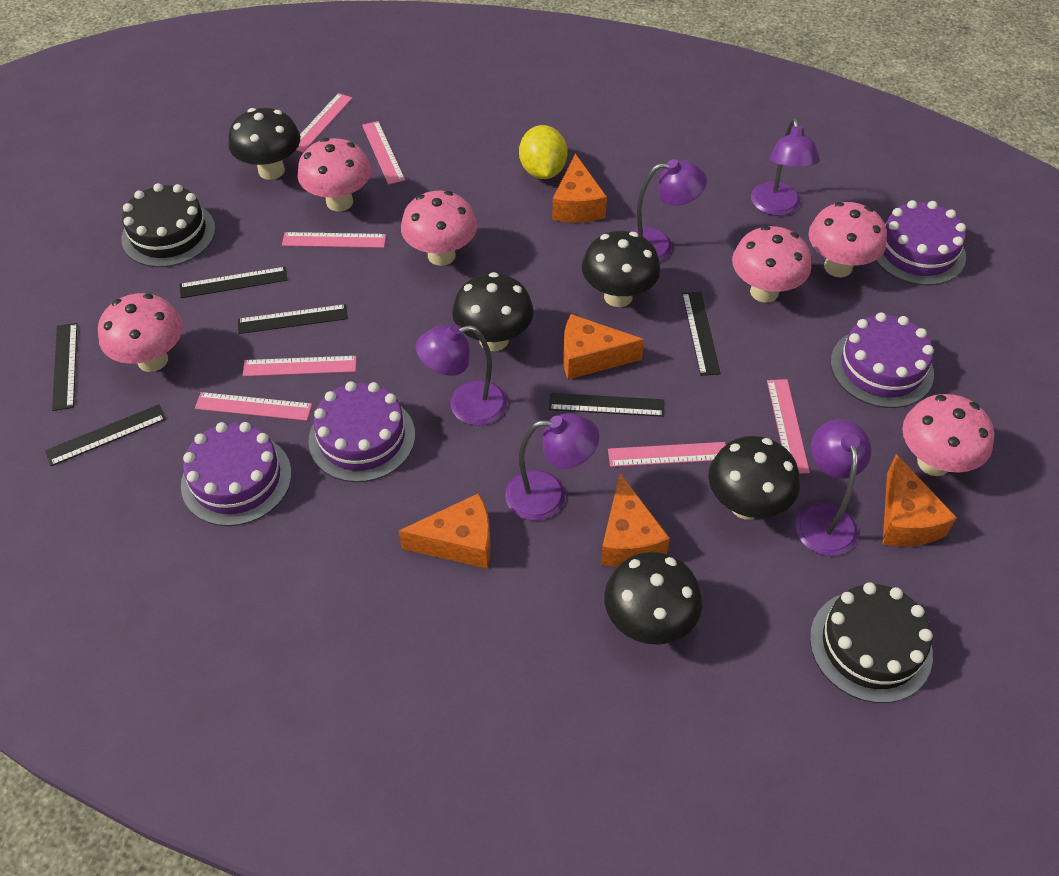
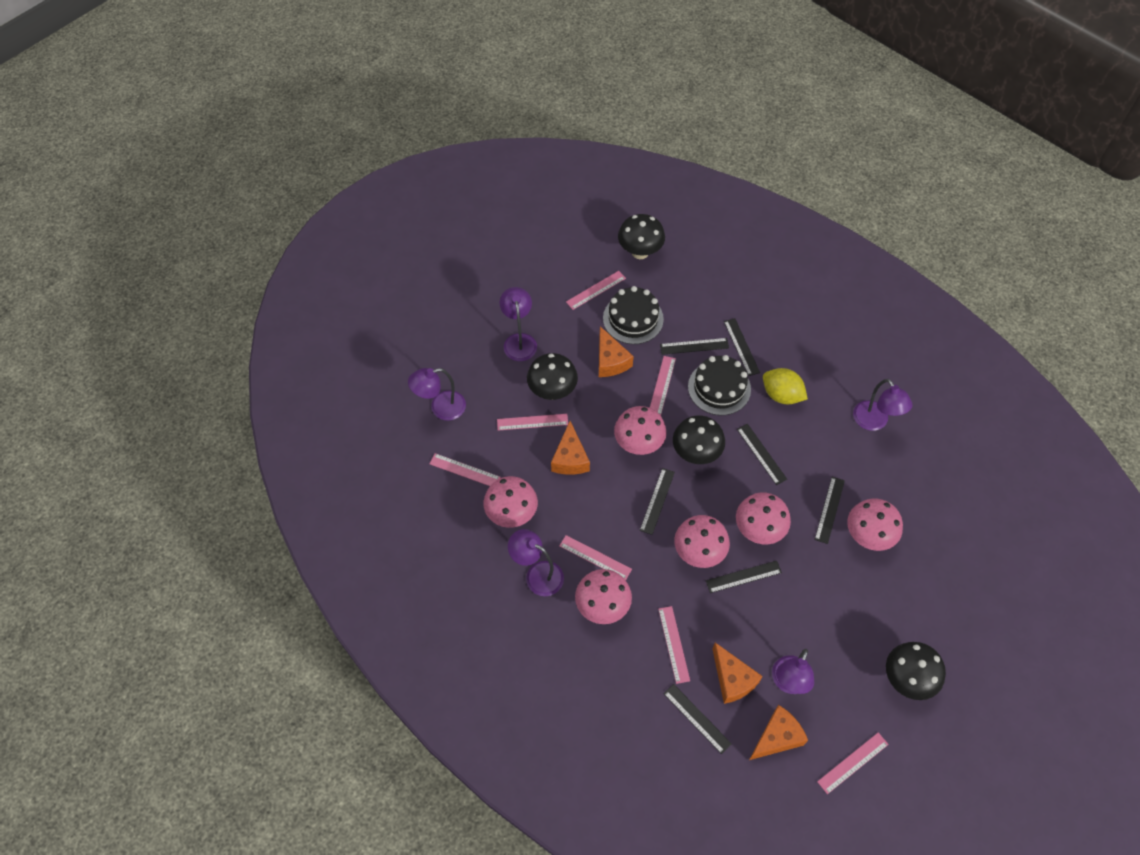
black mushroom: [228,108,300,180] [452,272,534,351] [582,231,661,307] [604,552,702,645] [708,436,800,520] = 5 -> [527,353,578,400] [618,214,665,259] [673,415,725,464] [886,642,946,700] = 4
black ruler: [45,405,166,466] [52,323,77,411] [179,267,287,298] [238,304,348,334] [549,393,664,417] [682,292,721,376] = 6 -> [640,468,675,535] [660,338,729,355] [663,684,732,754] [706,561,782,593] [724,318,760,376] [737,424,787,485] [815,477,845,544] = 7
orange cheese: [399,493,491,568] [552,154,607,223] [563,314,644,380] [600,473,670,567] [883,454,957,546] = 5 -> [551,421,590,475] [599,326,634,377] [713,643,762,704] [749,705,808,760] = 4
purple cake: [181,422,292,526] [308,381,415,482] [831,312,934,408] [875,200,966,285] = 4 -> none = 0

